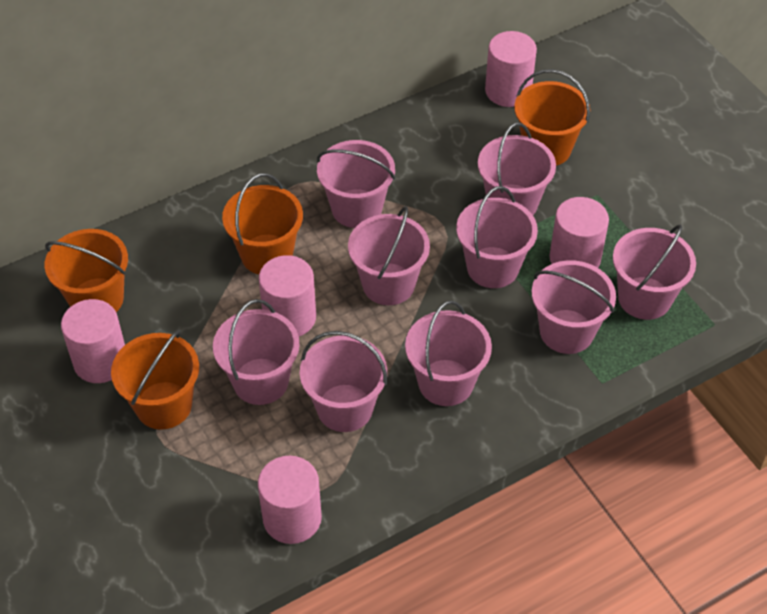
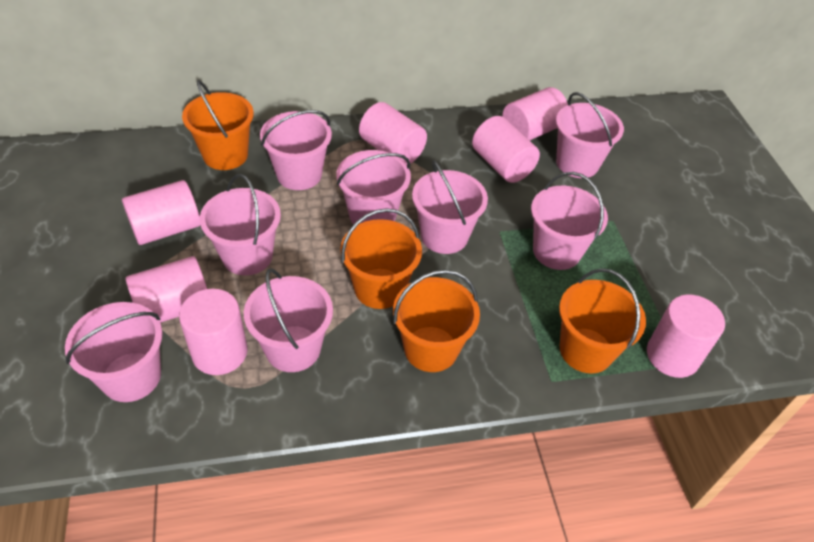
pink bucket: [213,299,300,405] [300,331,387,432] [317,140,395,228] [348,206,430,305] [405,300,492,406] [456,186,538,288] [478,123,556,215] [532,260,616,354] [613,225,696,320] = 9 -> [65,302,163,402] [200,174,281,275] [244,268,333,372] [260,110,332,190] [336,150,411,225] [412,160,488,254] [531,172,608,270] [556,92,624,178] = 8
pink cylinder: [61,299,125,383] [258,455,322,544] [259,255,316,336] [485,31,537,107] [549,197,609,268] = 5 -> [122,180,200,245] [126,256,207,323] [179,289,247,375] [359,102,427,164] [472,116,540,183] [502,87,568,141] [647,295,725,378] = 7

